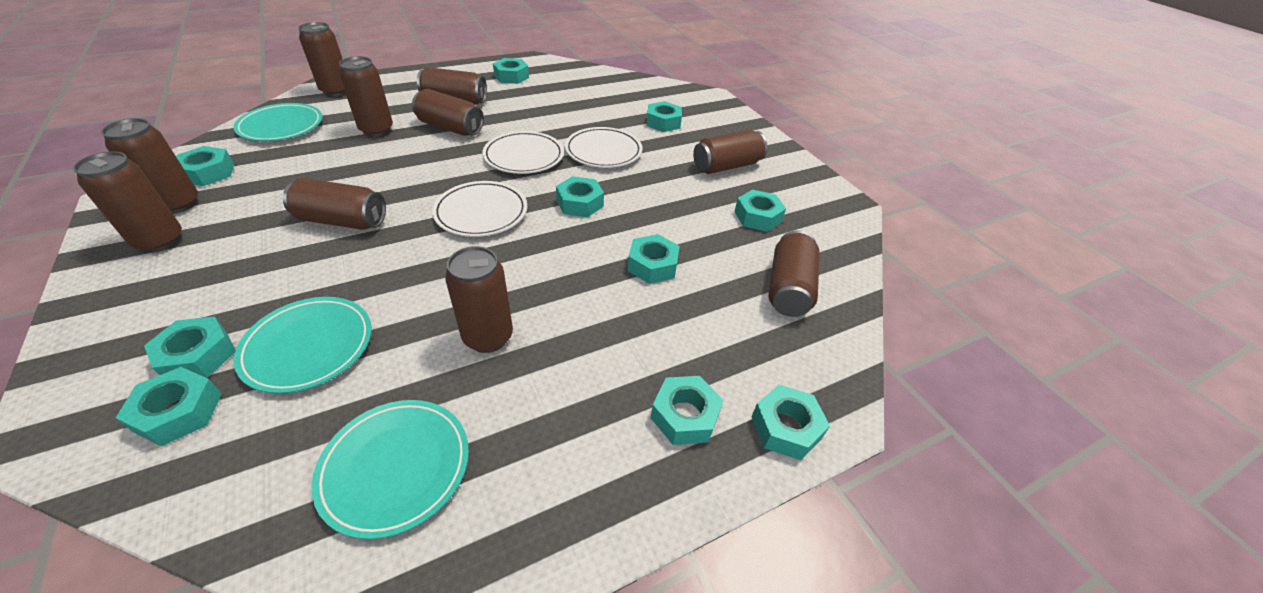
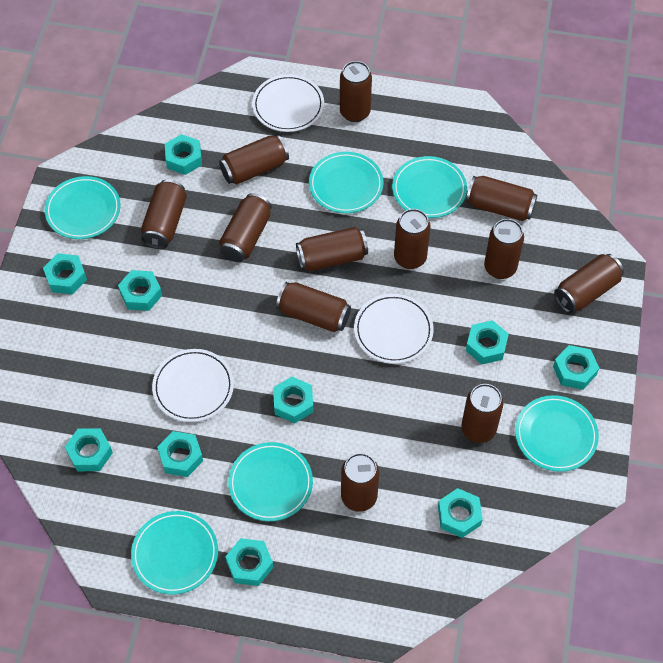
brown can: [73,151,182,253] [101,118,198,214] [283,178,386,230] [298,22,346,97] [339,56,393,137] [412,89,484,136] [417,67,487,105] [445,246,513,353] [693,130,767,174] [769,230,820,317] = 10 -> [141,179,187,249] [219,135,289,184] [219,193,272,262] [276,282,351,332] [296,227,368,271] [340,61,372,122] [341,453,379,512] [394,209,431,269] [461,384,503,443] [466,176,537,221] [484,219,524,279] [554,254,624,313] = 12
turquoise plate: [233,103,323,141] [234,297,372,394] [311,400,469,539] = 3 -> [45,176,121,239] [131,511,218,595] [228,442,313,521] [309,152,383,213] [392,156,467,218] [515,395,599,472] = 6

